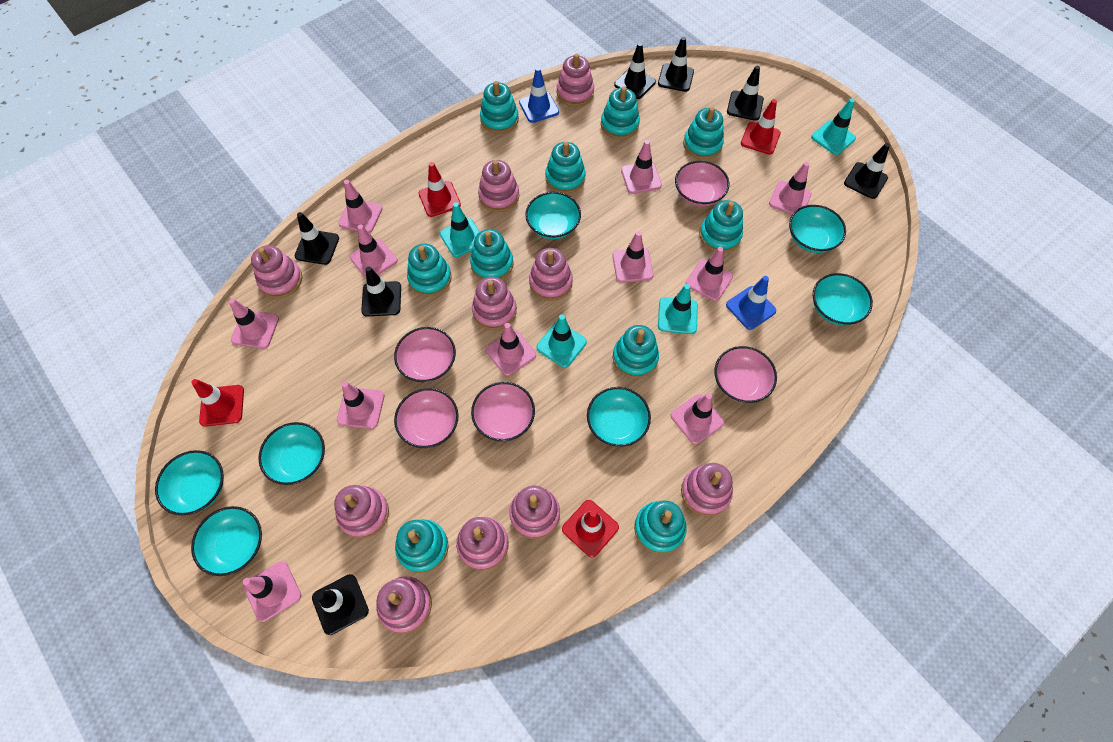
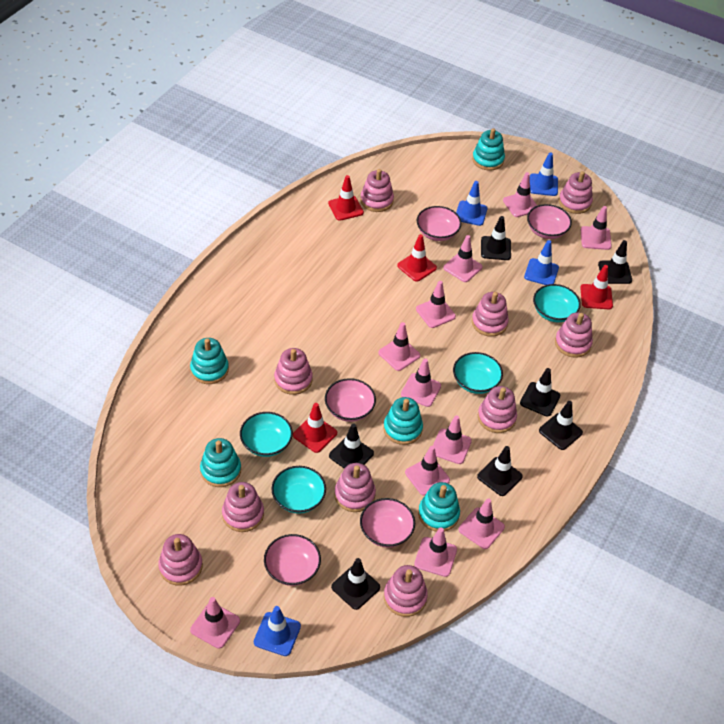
blue traffic cone: [519,67,559,123] [726,276,776,330] = 2 -> [254,606,301,656] [456,181,487,226] [524,240,559,285] [530,153,558,196] = 4
turquoise bowl: [155,450,224,515] [191,506,262,576] [258,422,325,485] [525,192,581,239] [587,387,651,447] [789,205,846,253] [813,273,873,325] = 7 -> [240,412,293,457] [271,466,326,514] [453,352,503,394] [533,284,581,322] = 4
turquoise stacking toy: [395,519,449,573] [407,244,452,297] [470,229,514,280] [480,81,519,134] [545,142,586,194] [601,86,640,139] [613,325,659,378] [634,500,687,554] [683,107,724,159] [699,200,743,253] = 10 -> [190,338,229,384] [200,438,241,487] [383,397,423,445] [418,482,460,532] [472,128,505,171] = 5
turquoise traffic cone: [440,202,480,257] [536,315,587,368] [658,284,698,334] [811,99,856,155] = 4 -> none = 0

